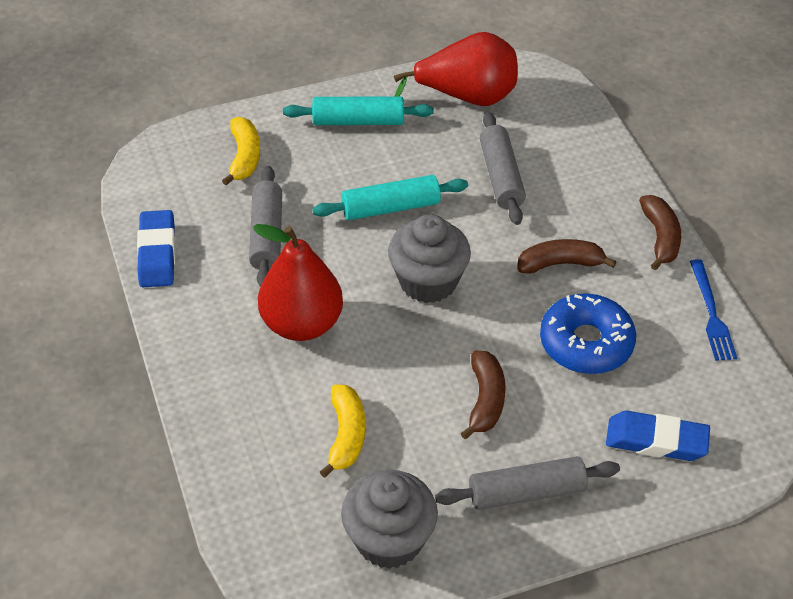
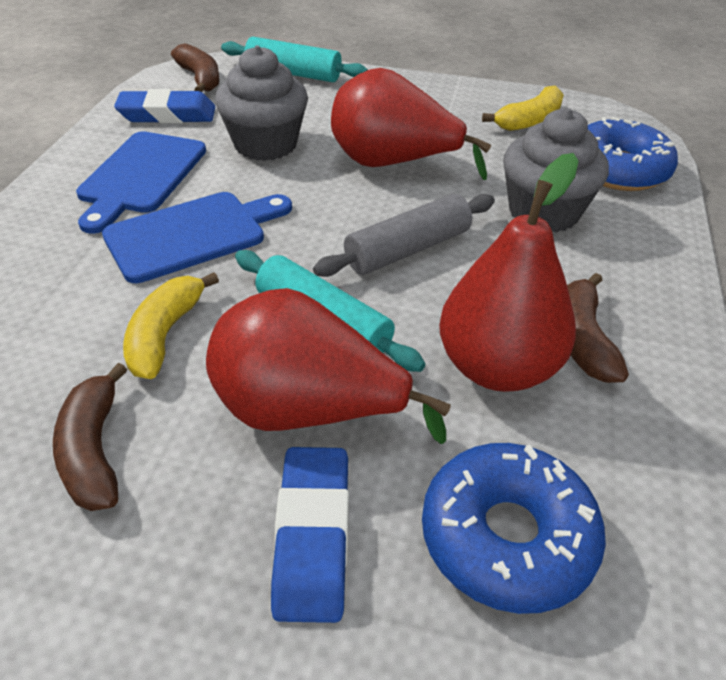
blue cutting board: none = 0 -> [76,131,206,234] [102,192,292,283] = 2
blue donut: [540,293,636,374] = 1 -> [422,443,606,614] [588,117,678,191] = 2
blue fork: [690,259,737,361] = 1 -> none = 0
grey rolling pin: [249,166,282,287] [435,456,620,510] [480,112,526,225] = 3 -> [313,194,495,277] = 1
red pear: [253,224,343,341] [394,32,518,106] = 2 -> [206,288,451,444] [331,68,491,180] [439,153,579,392] = 3

